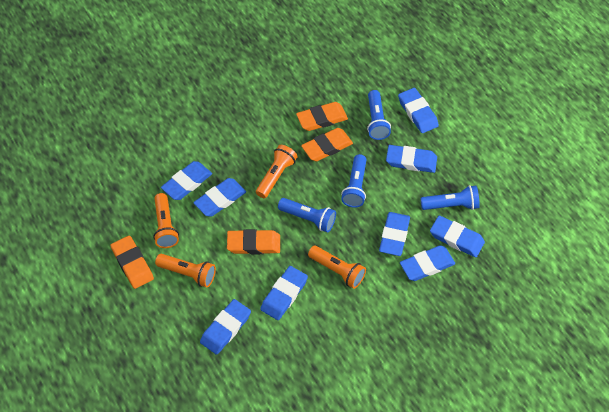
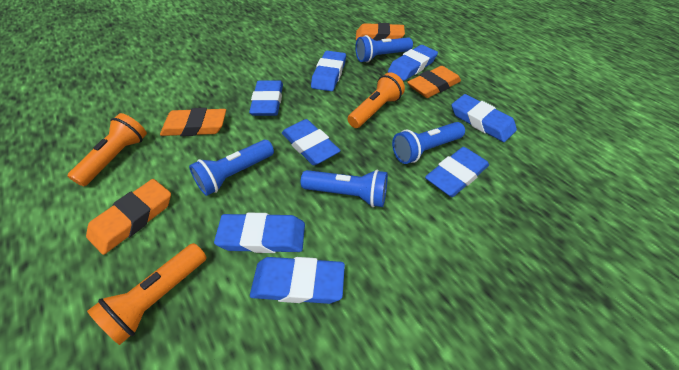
blue eraser: [161,161,212,200] [193,178,246,217] [200,299,251,355] [260,266,308,320] [379,212,410,256] [386,145,437,173] [398,88,439,133] [400,245,455,281] [430,216,485,257] = 9 -> [214,213,305,253] [249,80,283,116] [250,257,345,304] [282,119,341,166] [311,51,346,91] [388,45,438,81] [425,147,489,197] [452,94,517,142] = 8
orange flashlight: [153,193,179,248] [155,254,216,287] [256,145,298,198] [308,246,366,289] = 4 -> [67,113,147,186] [87,243,207,345] [348,72,405,128] = 3

